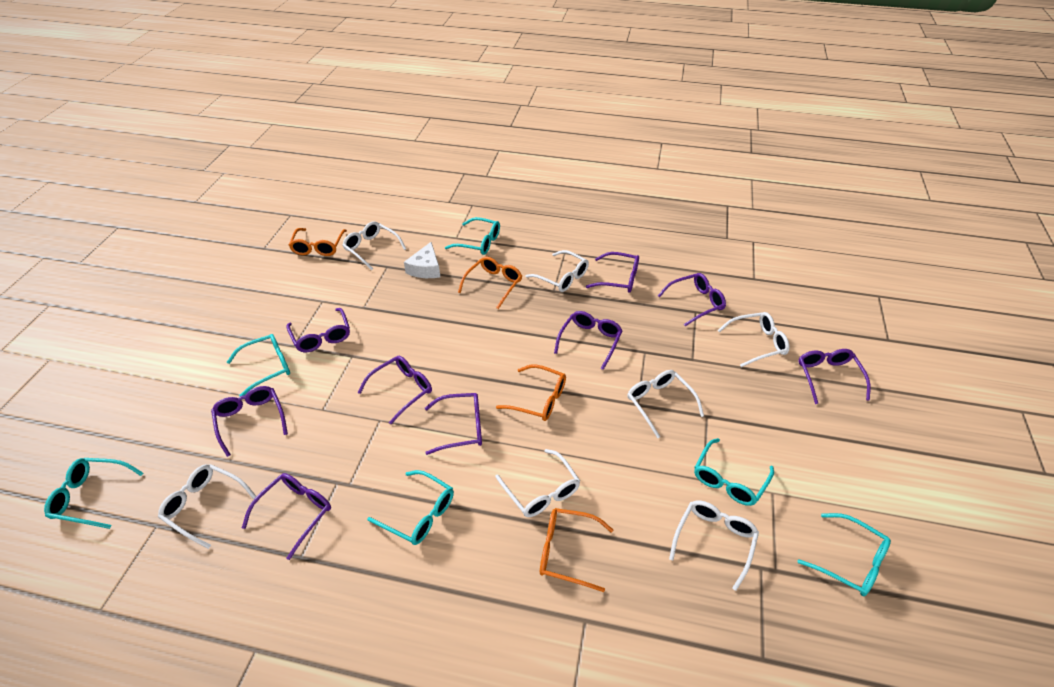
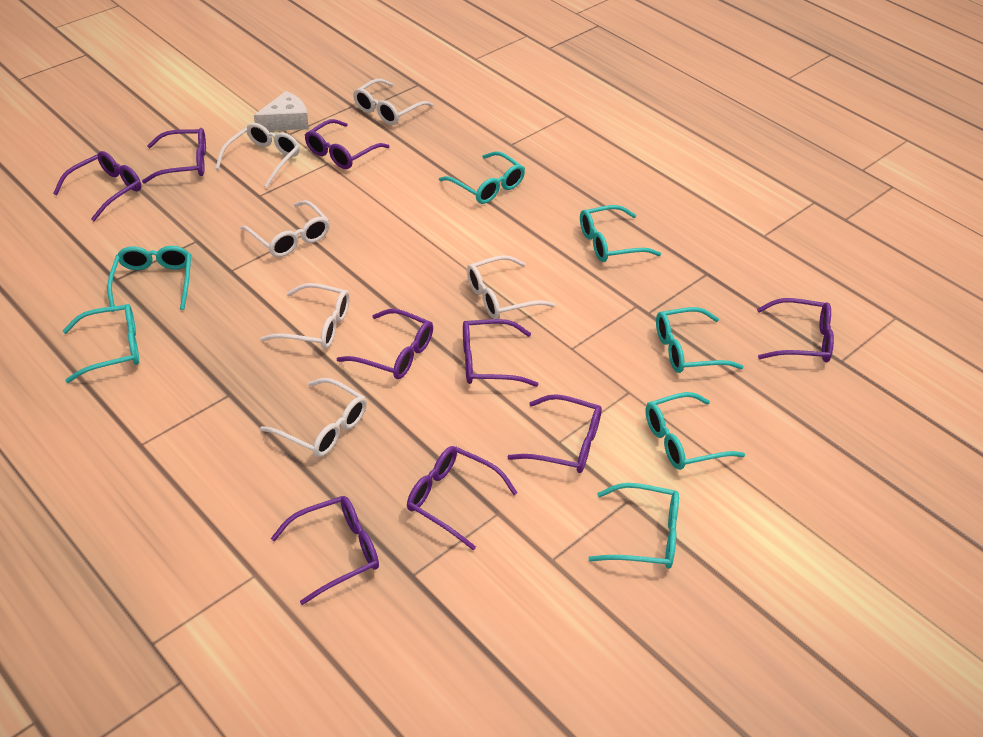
orange glasses: [289,228,347,256] [458,257,522,309] [496,364,566,421] [540,508,613,592] = 4 -> none = 0
turquoise glasses: [44,458,143,529] [227,334,290,397] [367,470,454,545] [445,217,500,255] [694,438,774,506] [798,513,891,596] = 6 -> [63,304,139,383] [107,246,191,312] [439,151,525,204] [580,205,661,262] [588,483,679,569] [645,392,745,470] [656,307,743,373] = 7
white glasses: [158,464,257,549] [342,221,406,270] [495,449,580,517] [526,250,589,292] [627,370,704,438] [669,500,759,591] [717,312,789,367] = 7 -> [215,123,300,188] [240,200,330,257] [260,283,350,349] [260,378,367,457] [353,79,433,125] [467,255,555,319] = 6

